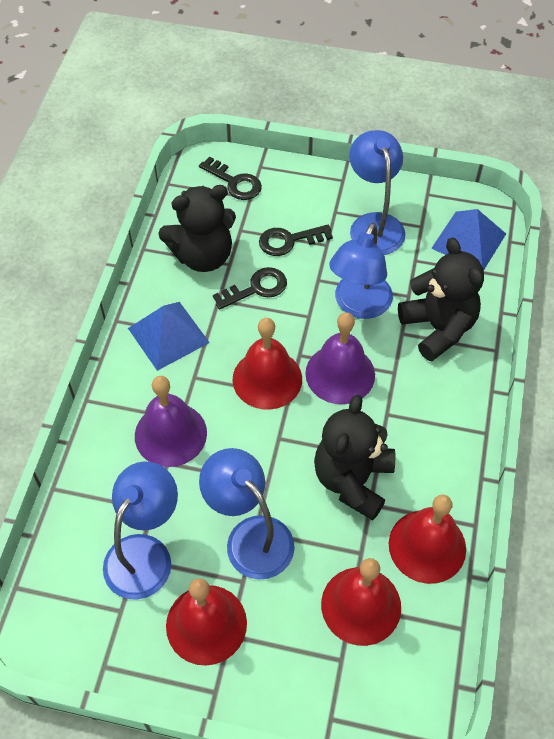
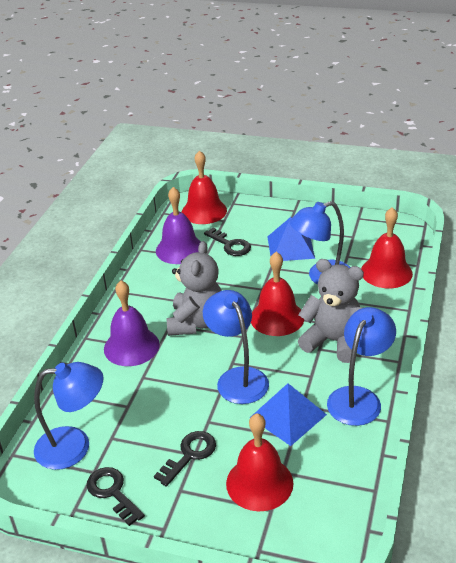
black teddy bear: [158,185,236,272] [314,395,395,521] [398,238,484,361] = 3 -> none = 0
grey teddy bear: none = 0 -> [166,241,222,336] [298,259,364,363] = 2

